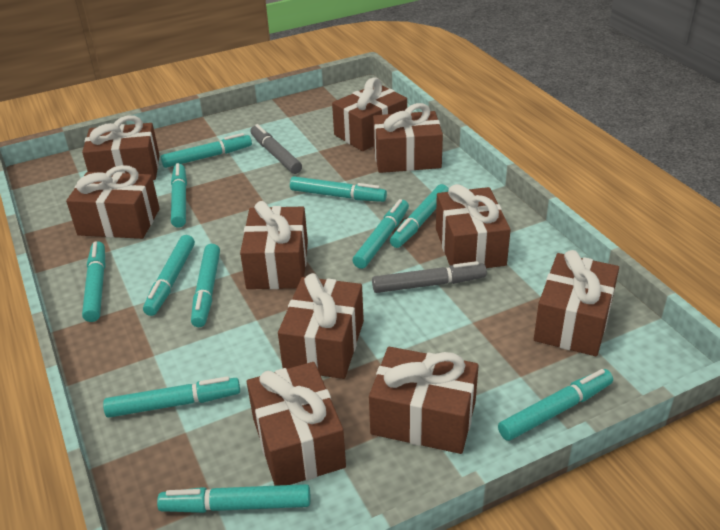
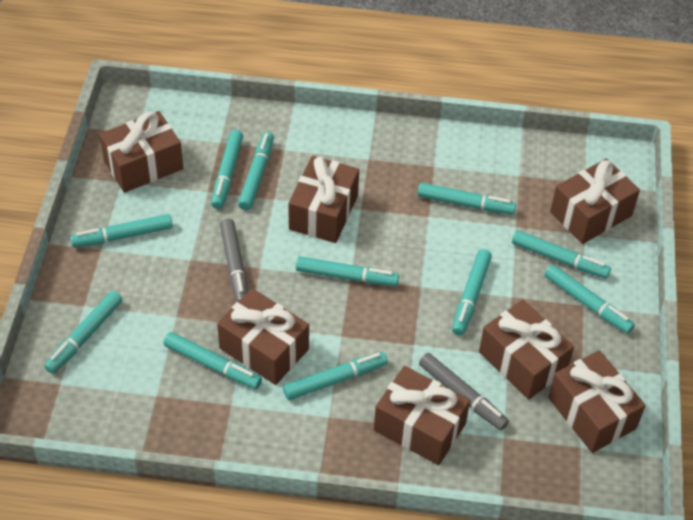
brown gift: [66,165,160,239] [82,115,160,180] [240,201,308,289] [247,362,346,486] [278,273,364,379] [332,77,407,151] [369,347,479,454] [373,103,443,173] [436,184,511,268] [534,250,619,356] = 10 -> [99,111,183,193] [217,288,309,385] [288,156,359,243] [374,366,470,465] [479,300,574,399] [548,350,646,453] [550,159,640,244] = 7

